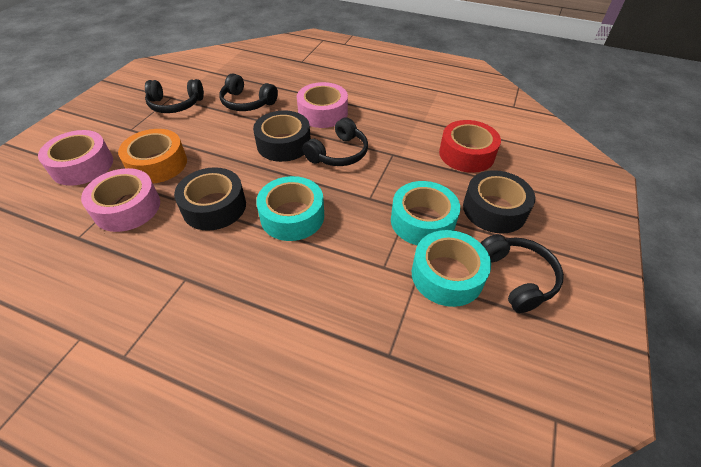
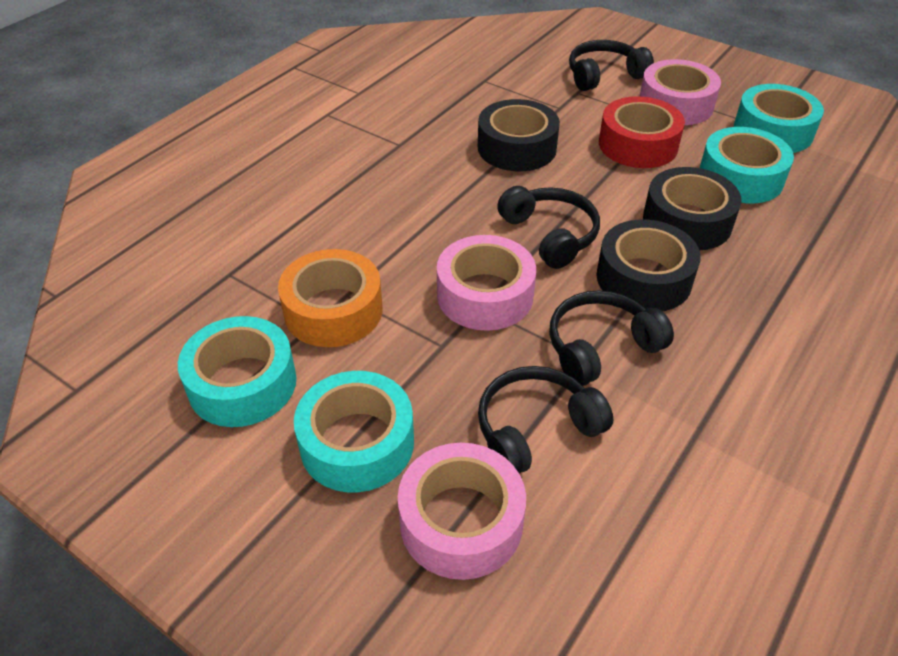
turquoise tape: [256,176,324,241] [391,181,460,245] [412,230,491,307] = 3 -> [178,316,297,427] [294,371,414,492] [700,127,794,203] [734,84,824,153] = 4

